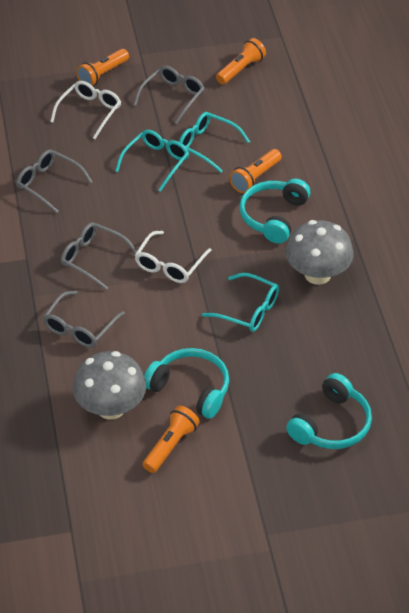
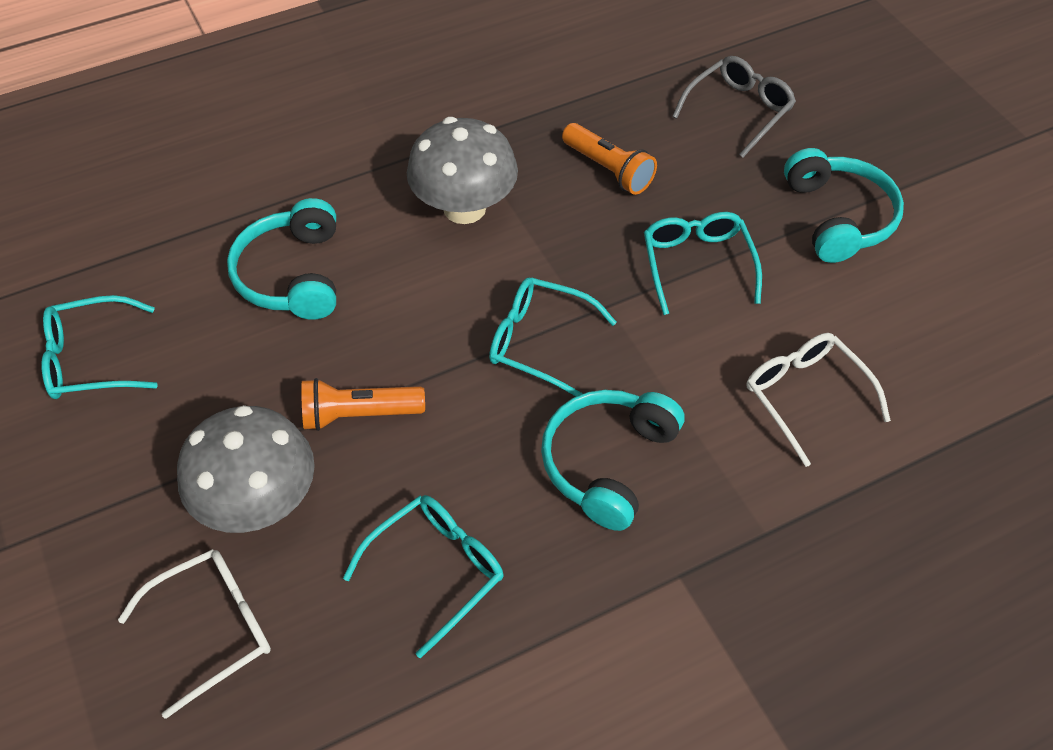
grey glasses: [16,150,92,213] [43,291,125,348] [61,222,137,290] [133,66,205,124] = 4 -> [672,56,796,158] = 1
orange flashlight: [76,49,129,86] [143,406,200,473] [216,38,266,85] [229,149,282,193] = 4 -> [301,378,425,431] [562,123,657,195] = 2
turquoise glasses: [115,130,189,192] [179,112,250,173] [202,273,279,332] = 3 -> [41,295,158,399] [343,495,504,658] [489,278,617,397] [644,212,762,315] = 4

